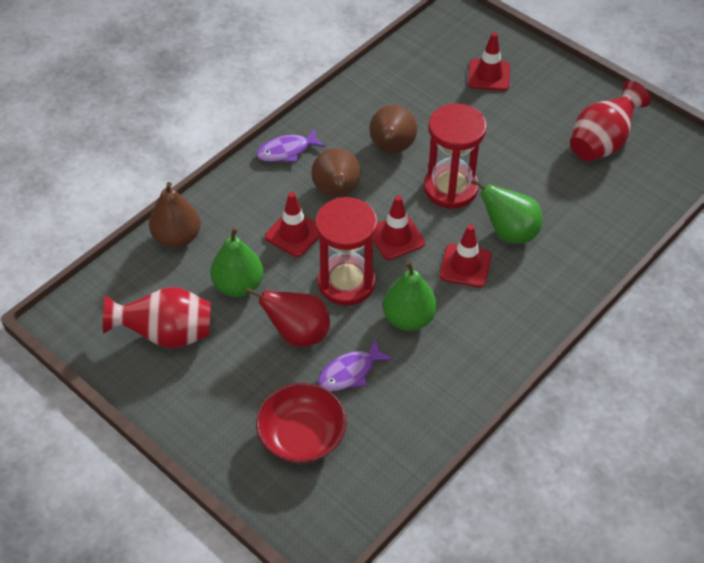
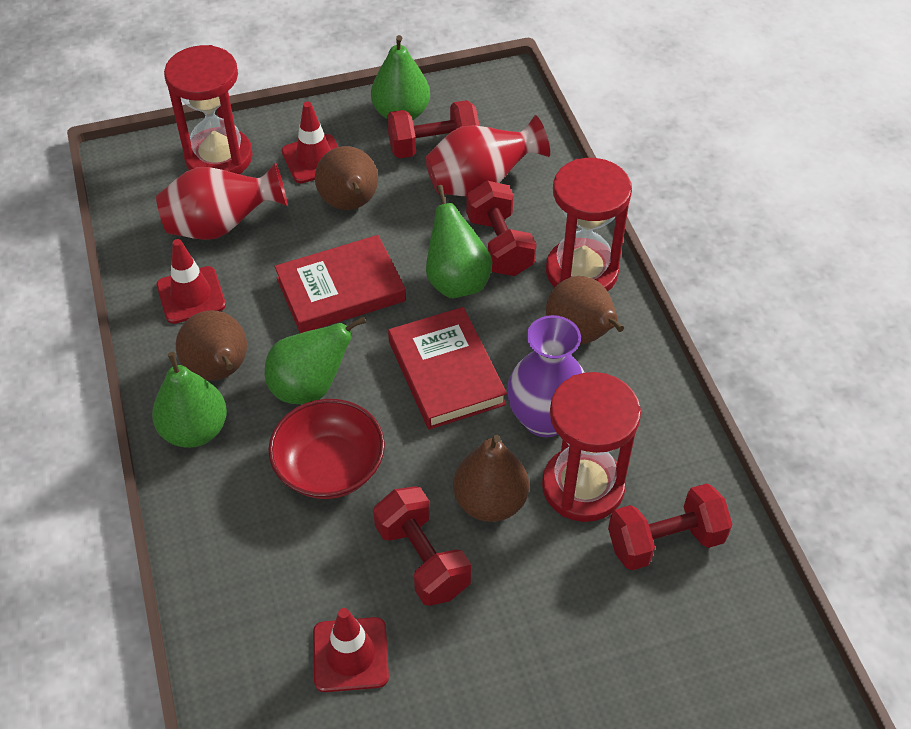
brown pear: [149,182,201,248] [311,148,361,198] [370,105,417,153] = 3 -> [176,310,247,381] [315,146,378,210] [453,435,529,522] [546,276,624,345] = 4
green pear: [210,227,263,297] [383,261,437,331] [471,179,542,244] = 3 -> [152,352,227,448] [265,316,366,404] [371,35,430,120] [426,185,492,298] = 4
purple fish: [256,129,325,162] [318,339,393,391] = 2 -> none = 0
purple vase: none = 0 -> [507,315,585,437] = 1
red book: none = 0 -> [274,235,406,333] [388,307,507,430] = 2
red dumbbell: none = 0 -> [373,486,471,606] [387,100,480,159] [466,181,536,276] [608,483,732,571] = 4
red hourglass: [315,197,377,306] [424,103,487,209] = 2 -> [164,45,253,174] [542,372,641,522] [546,158,632,292] = 3
red pear: [246,288,330,347] = 1 -> none = 0
red traffic cone: [265,192,319,257] [373,195,425,260] [440,224,492,288] [468,32,510,91] = 4 -> [157,239,226,324] [281,102,338,183] [313,608,389,692] = 3

